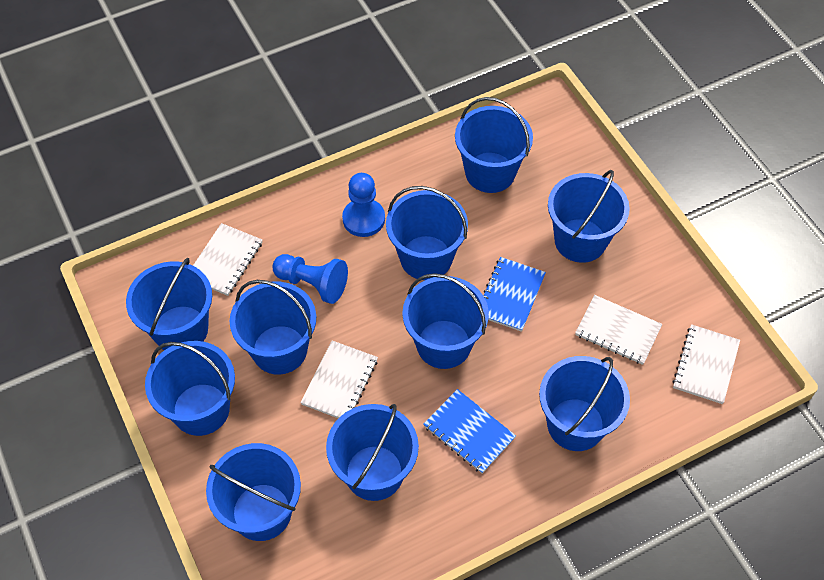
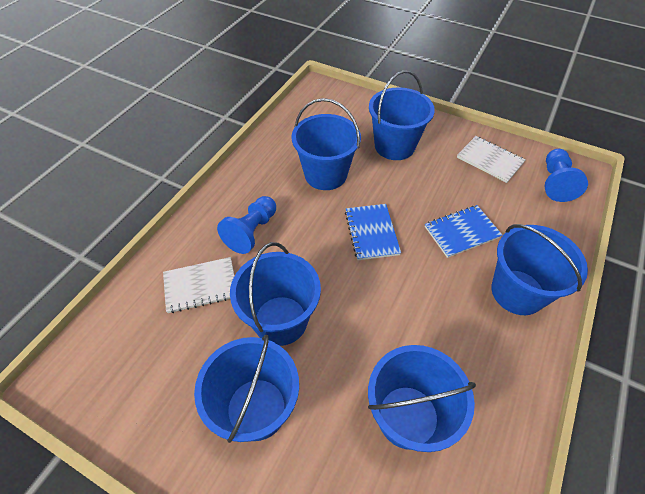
blue bucket: [126,258,212,350] [145,341,235,436] [206,443,301,541] [230,280,316,375] [326,404,419,501] [386,186,468,280] [402,273,489,369] [455,97,533,193] [539,356,630,451] [548,170,630,263] = 10 -> [194,335,299,443] [230,242,321,346] [292,98,361,190] [368,345,476,452] [369,70,435,160] [491,224,588,315] = 6
white notebook: [193,223,262,296] [300,341,378,418] [575,295,662,365] [672,324,740,404] = 4 -> [163,257,234,313] [457,136,525,183] = 2

